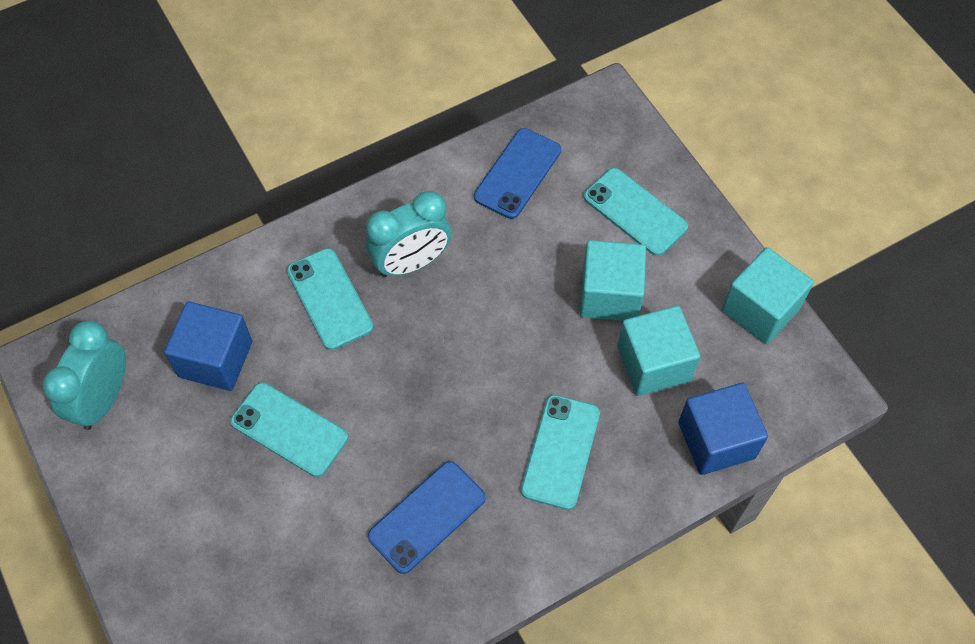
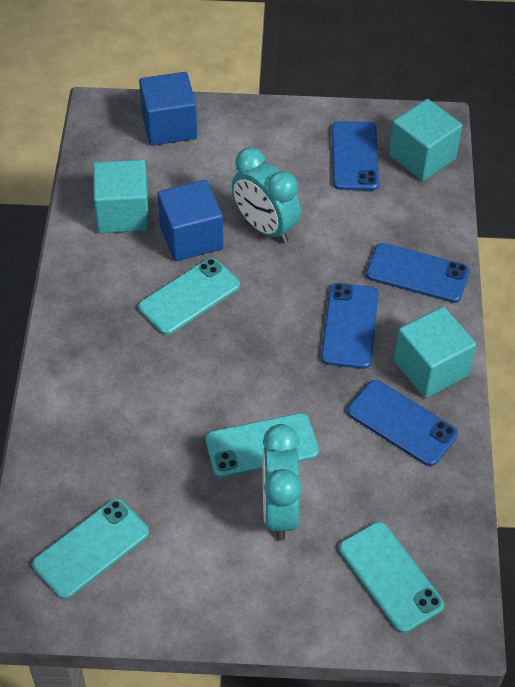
blue phone: [368,461,486,574] [474,128,561,219] = 2 -> [321,283,379,369] [332,121,379,191] [347,380,458,466] [366,243,470,303] = 4

